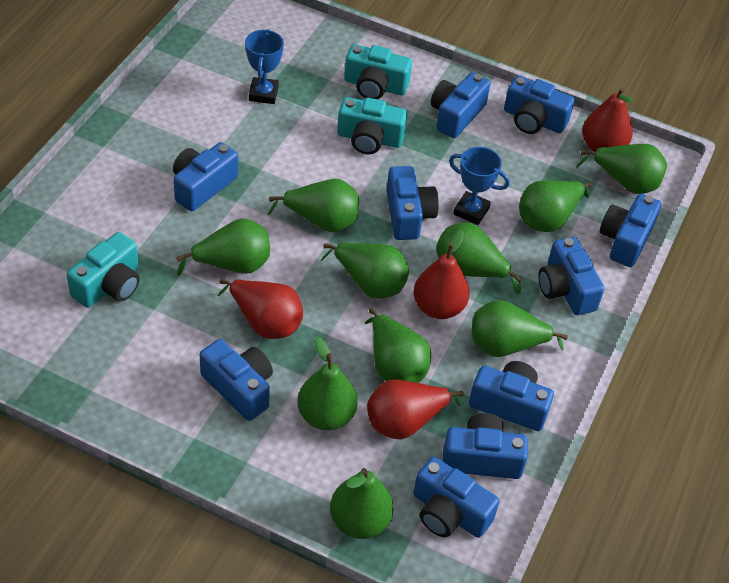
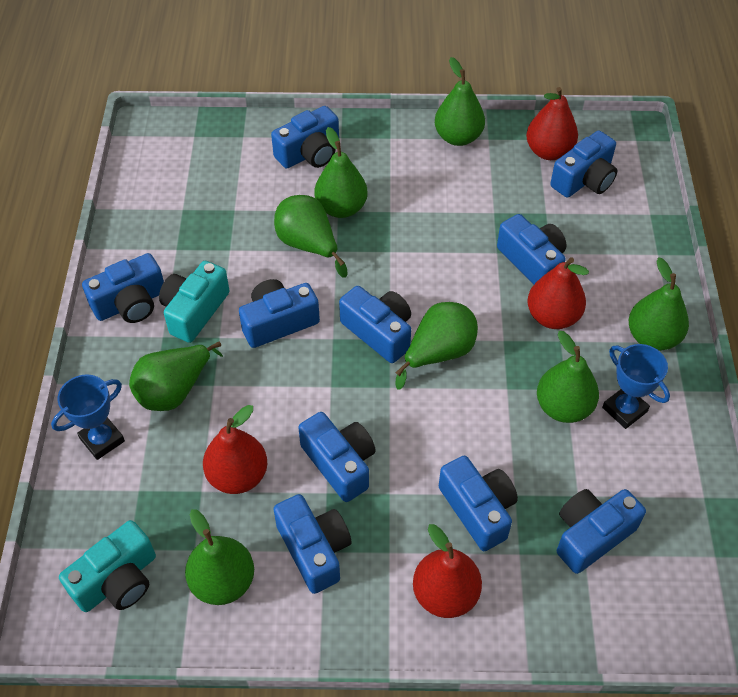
green pear: [176,219,270,276] [268,179,359,232] [297,337,358,430] [321,243,409,299] [330,468,394,539] [365,308,431,383] [436,222,523,294] [472,300,568,357] [519,180,592,232] [576,144,667,194] = 10 -> [129,342,223,411] [185,509,254,605] [274,195,348,278] [314,127,368,218] [396,302,478,390] [435,57,485,146] [537,331,599,423] [629,257,689,351] = 8
turquoise camera: [67,232,140,308] [337,97,408,155] [344,44,412,99] = 3 -> [59,520,156,612] [159,261,230,343] = 2

